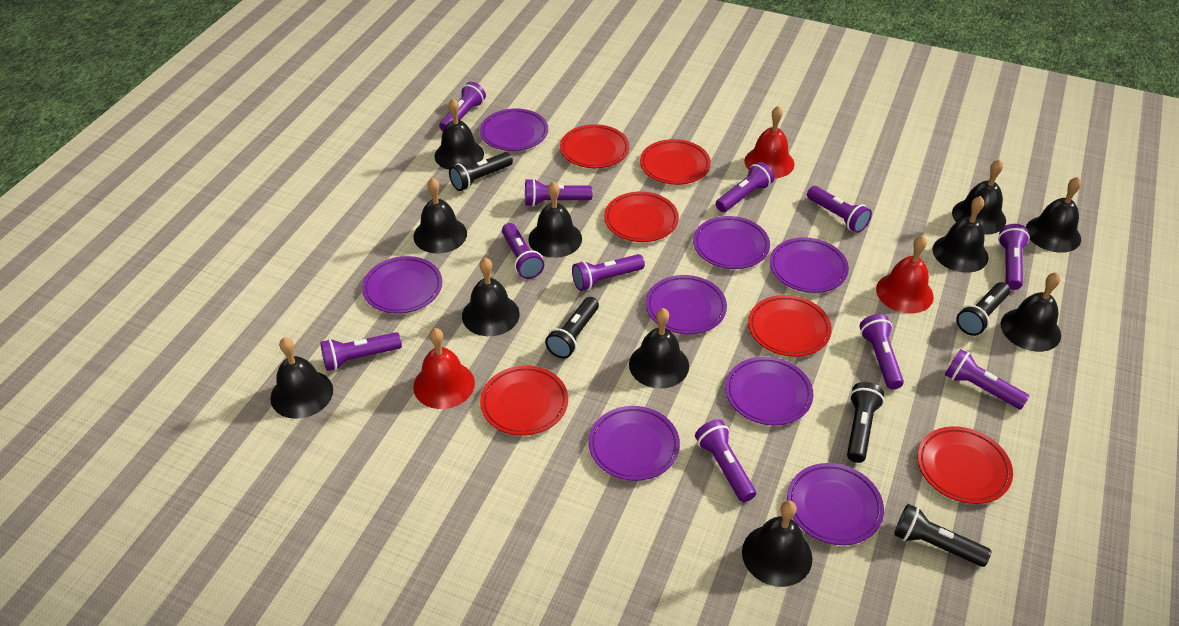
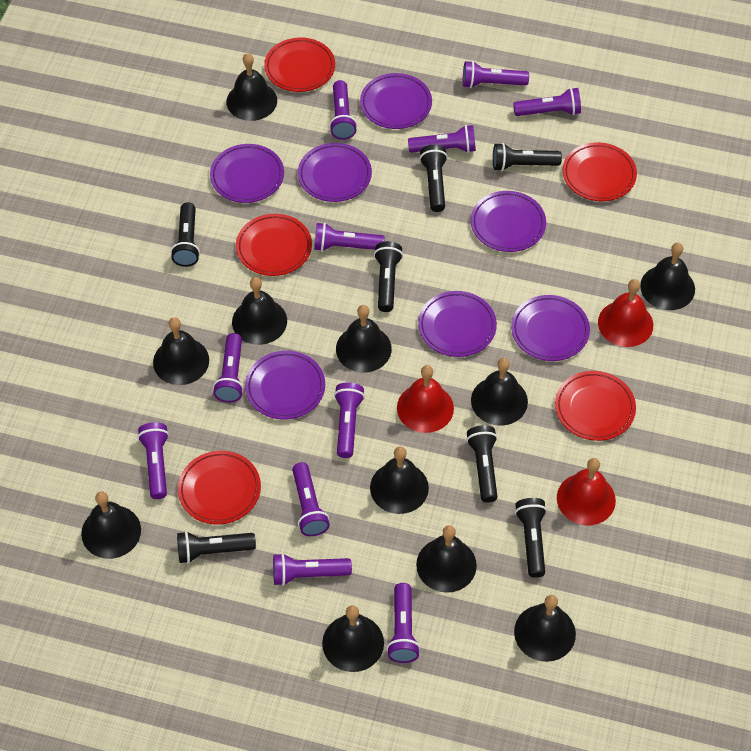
black flashlight: [449,152,513,191] [545,297,599,359] [847,382,884,463] [894,504,991,567] [956,282,1010,336] = 5 -> [171,202,200,267] [177,531,256,564] [374,241,403,312] [419,145,448,212] [466,425,497,503] [493,143,562,171] [515,498,547,578] = 7
purple plate: [362,256,442,314] [480,108,548,151] [589,406,680,481] [646,275,727,334] [693,216,770,269] [725,356,813,425] [770,237,849,293] [787,463,884,545] = 8 -> [210,144,284,203] [245,351,325,420] [298,143,372,202] [360,73,432,129] [418,291,497,357] [471,191,546,252] [511,295,590,361] = 7
red plate: [480,365,568,435] [560,124,630,168] [604,191,679,242] [640,139,711,185] [748,295,832,357] [917,426,1013,504] = 6 -> [178,451,261,525] [236,214,312,276] [264,38,335,92] [555,371,636,441] [563,142,637,201] = 5

